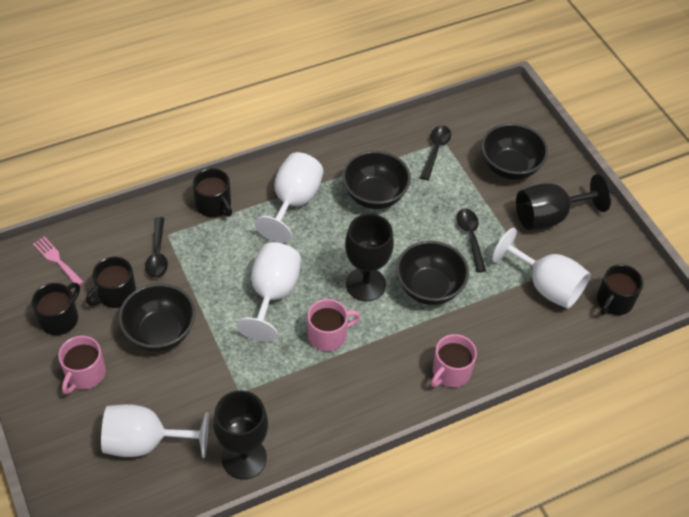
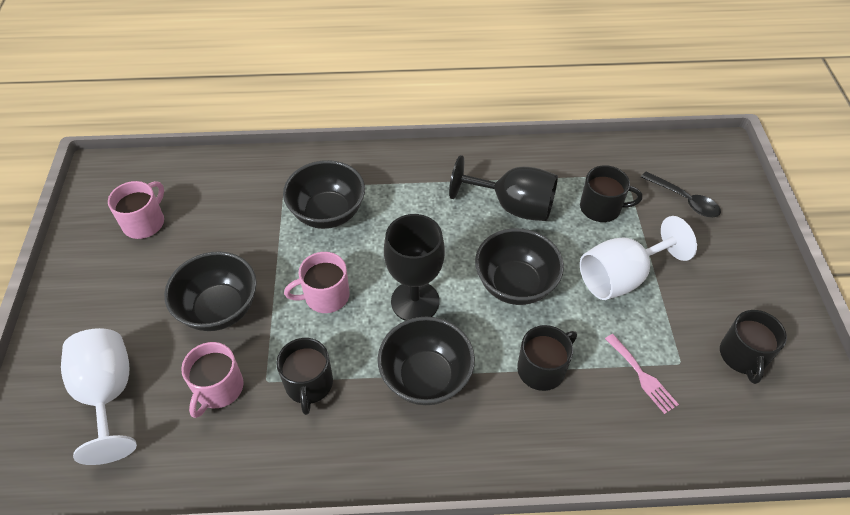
black goblet: [213,390,268,480] [345,214,394,301] [516,174,611,230] = 3 -> [384,214,445,321] [449,155,558,221] = 2
black spoon: [145,217,168,278] [420,125,451,180] [457,209,486,272] = 3 -> [641,171,721,217] = 1
white goblet: [101,404,209,458] [236,242,301,342] [255,152,324,243] [492,228,590,309] = 4 -> [61,328,137,465] [580,216,697,300] = 2

